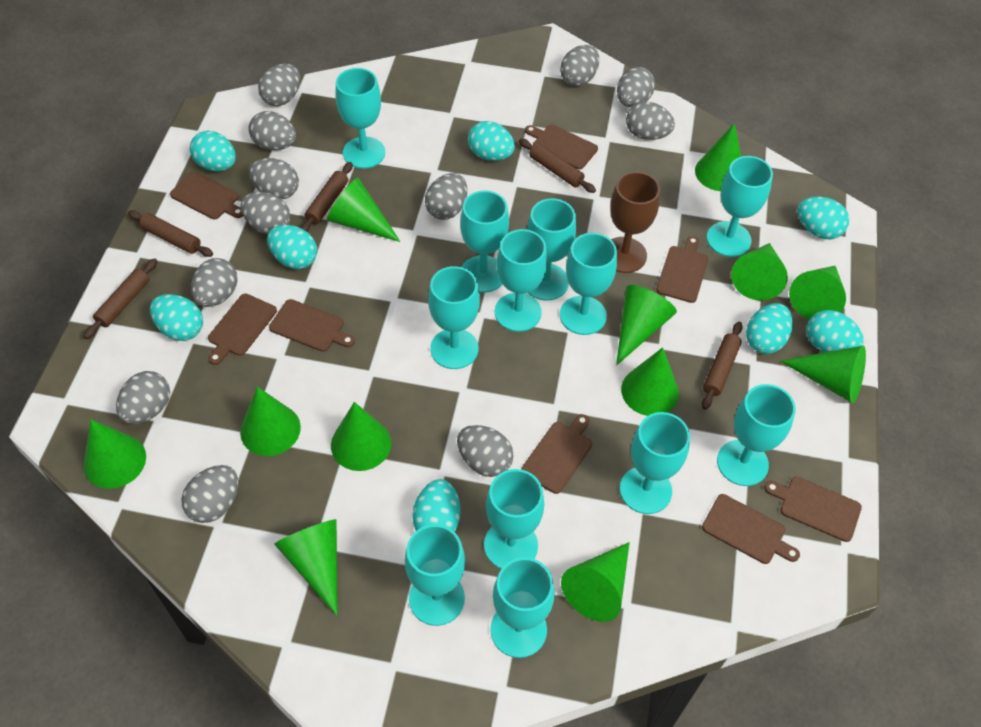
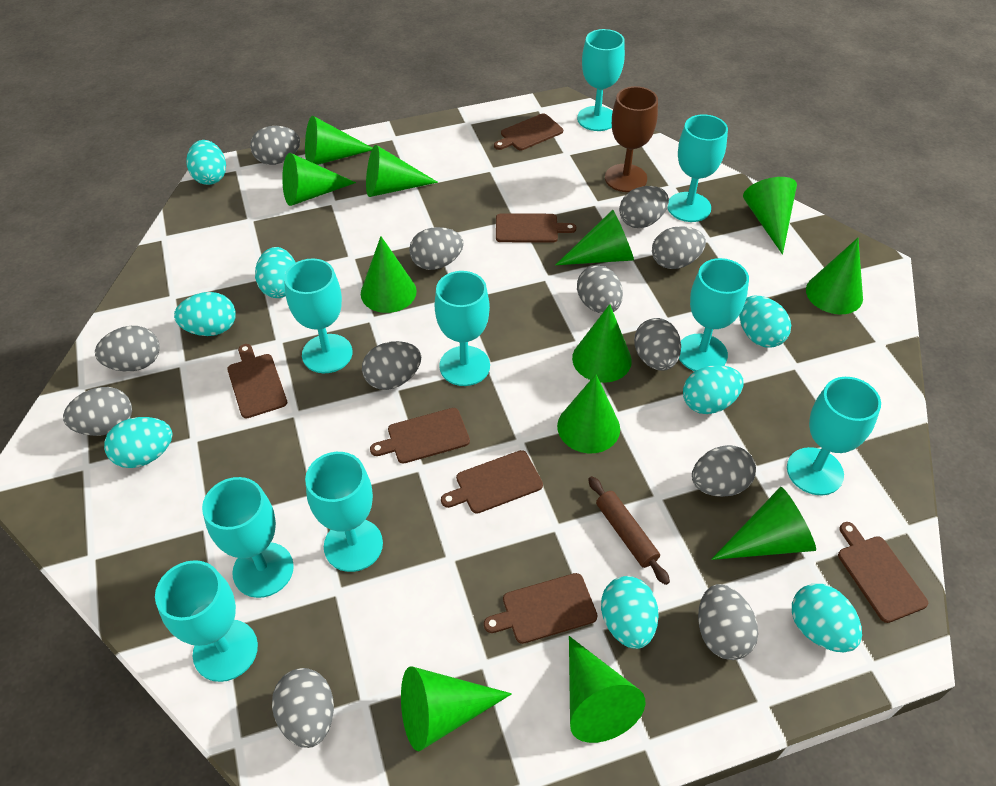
brown cutting board: [170,172,243,219] [208,294,277,365] [269,299,355,352] [521,414,592,494] [525,125,598,169] [656,236,709,303] [702,494,800,564] [764,477,862,542] = 8 -> [227,344,287,418] [370,408,470,464] [441,450,543,514] [484,573,598,644] [494,113,563,150] [496,213,576,243] [838,522,928,623] = 7
brown rolling pin: [84,258,157,339] [128,210,213,257] [300,162,353,232] [519,139,596,193] [702,322,743,410] = 5 -> [588,476,670,585] = 1
turquoise goblet: [336,68,385,169] [405,524,465,626] [428,266,480,369] [460,190,509,293] [484,469,544,569] [490,557,554,658] [495,229,547,332] [527,198,576,301] [560,233,617,335] [620,412,690,514] [707,156,773,257] [717,384,796,486] = 12 -> [155,560,258,682] [202,477,294,598] [284,258,353,373] [305,452,383,572] [435,271,490,386] [577,29,625,131] [667,114,728,222] [679,258,749,371] [787,377,881,495] = 9

